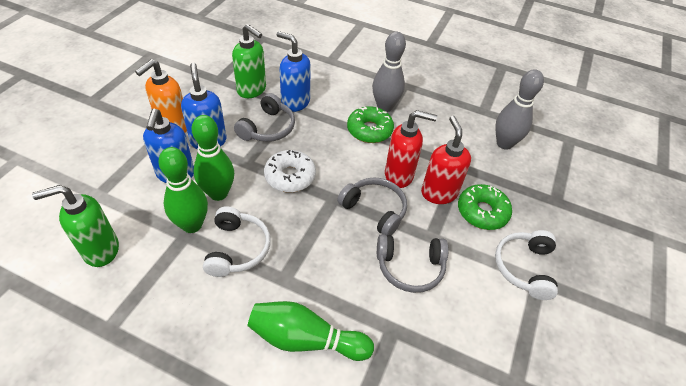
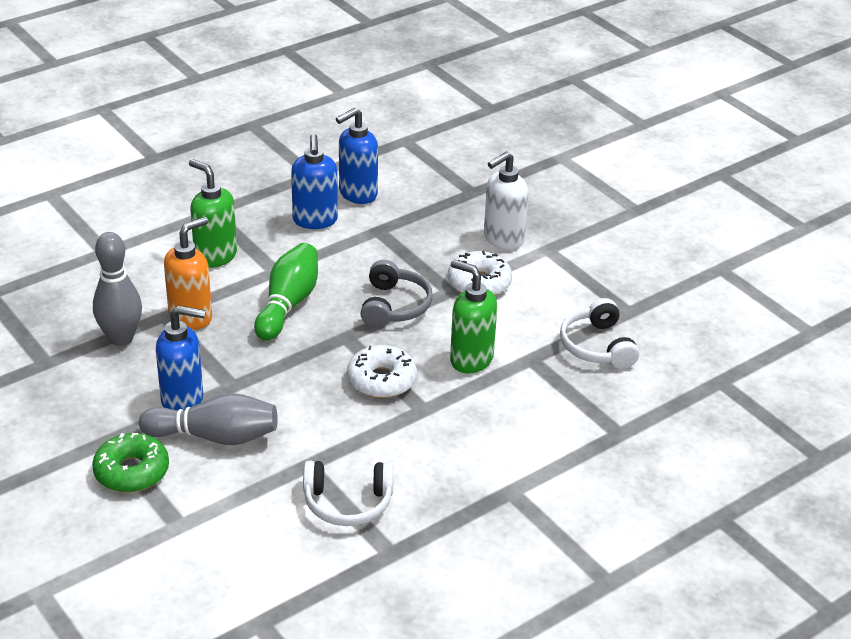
green bowling pin: [158,147,208,233] [192,115,234,201] [248,301,374,361] = 3 -> [254,243,318,341] = 1
green donut: [347,106,394,143] [458,184,512,230] = 2 -> [92,433,169,493] = 1
grey headphones: [234,93,295,142] [337,177,407,236] [377,234,449,293] = 3 -> [360,260,433,328] = 1
red soap dispenser: [385,110,437,188] [421,116,471,204] = 2 -> none = 0
white donut: [264,150,316,192] = 1 -> [347,345,417,398] [448,251,512,296] = 2
white soap dispenser: none = 0 -> [484,151,528,250] = 1

